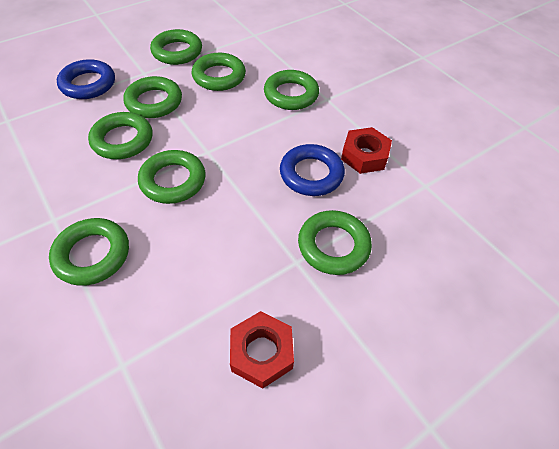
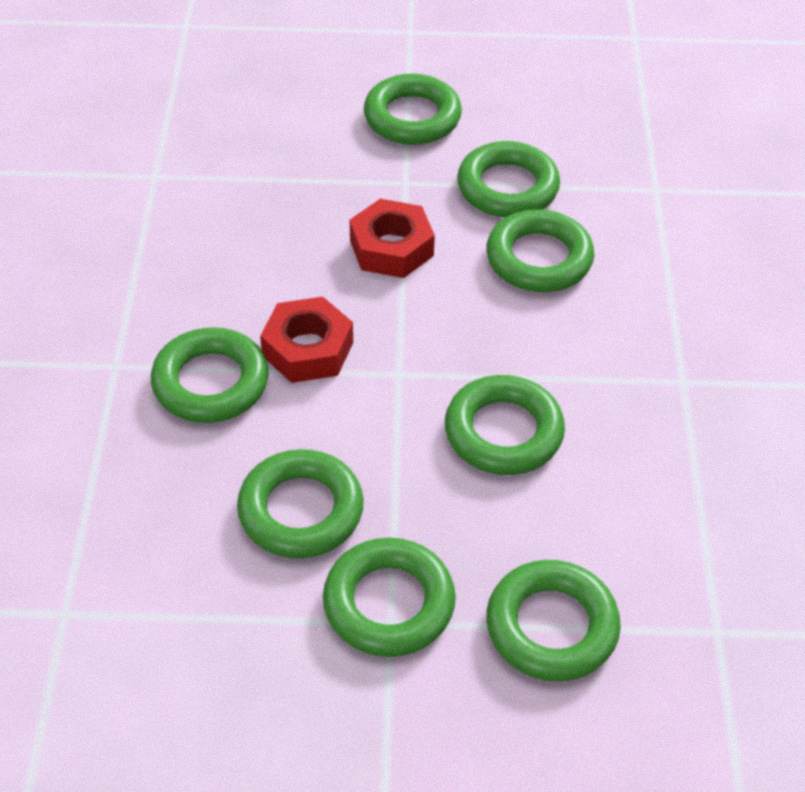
blue ring: [57,59,115,99] [280,144,345,196] = 2 -> none = 0

